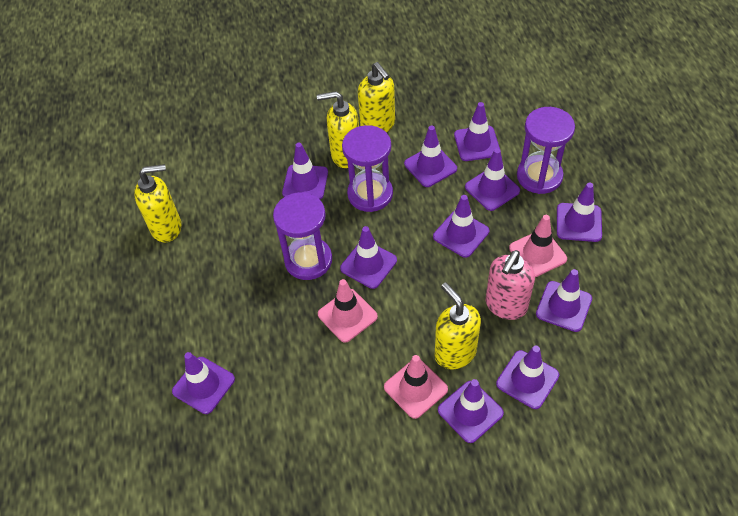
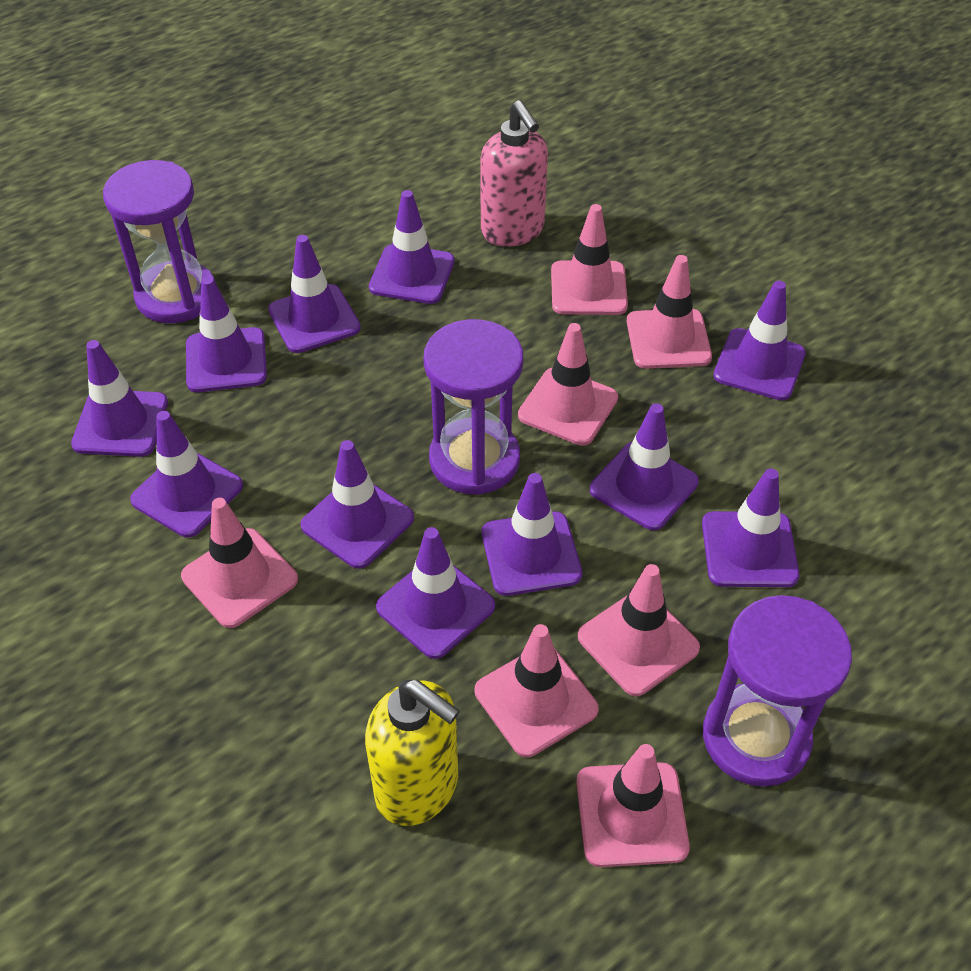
pink traffic cone: [318,279,378,343] [384,355,448,419] [509,215,567,277] = 3 -> [181,498,298,628] [475,624,599,757] [518,323,618,446] [551,204,628,315] [576,744,690,867] [578,564,700,696] [627,255,712,369] = 7
yellow soap dispenser: [134,164,181,242] [317,91,359,168] [358,62,395,132] [435,282,481,370] = 4 -> [365,680,460,826] = 1

